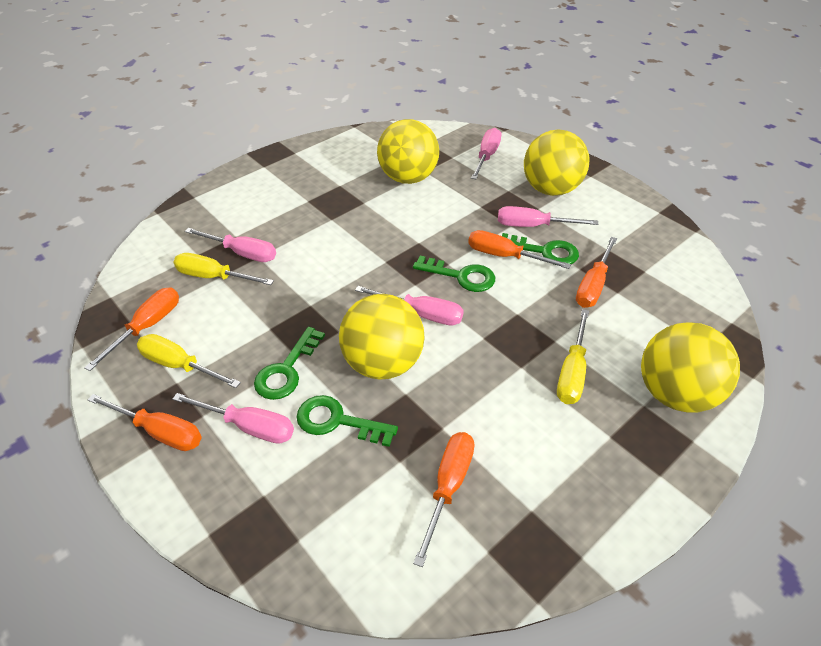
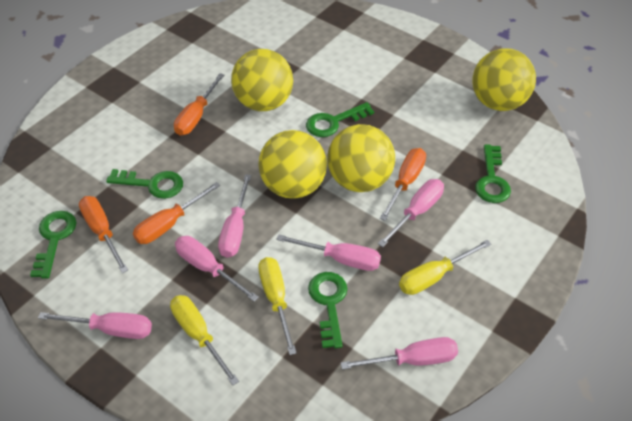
green key: [254,327,325,400] [297,395,398,447] [413,256,495,292] [502,233,579,265] = 4 -> [30,211,77,279] [106,169,183,199] [306,102,374,137] [308,272,347,349] [475,144,511,203] = 5
orange screwdriver: [84,287,179,371] [88,394,202,451] [413,432,475,567] [468,230,571,269] [576,237,617,308] = 5 -> [79,196,128,273] [133,182,220,244] [174,73,224,135] [380,148,426,221] = 4
pink screwdriver: [173,393,294,444] [185,228,276,262] [355,286,464,326] [471,128,501,179] [498,206,598,227] = 5 -> [38,312,152,339] [175,236,259,302] [218,174,251,258] [276,234,381,271] [341,337,458,369] [378,179,444,247] = 6

